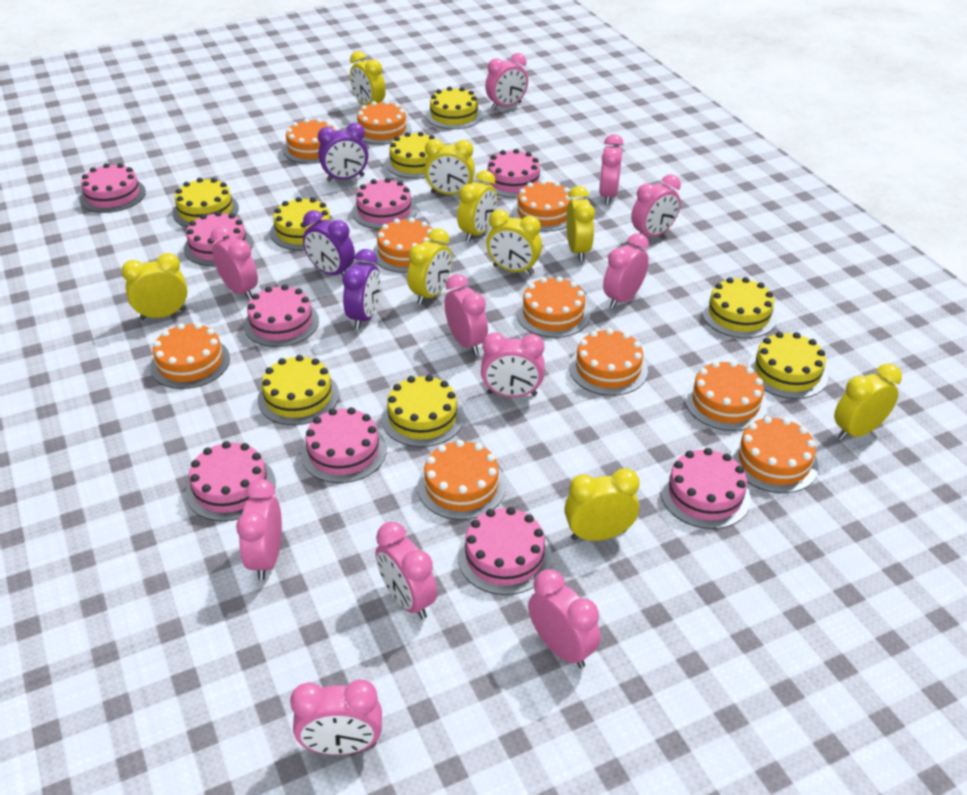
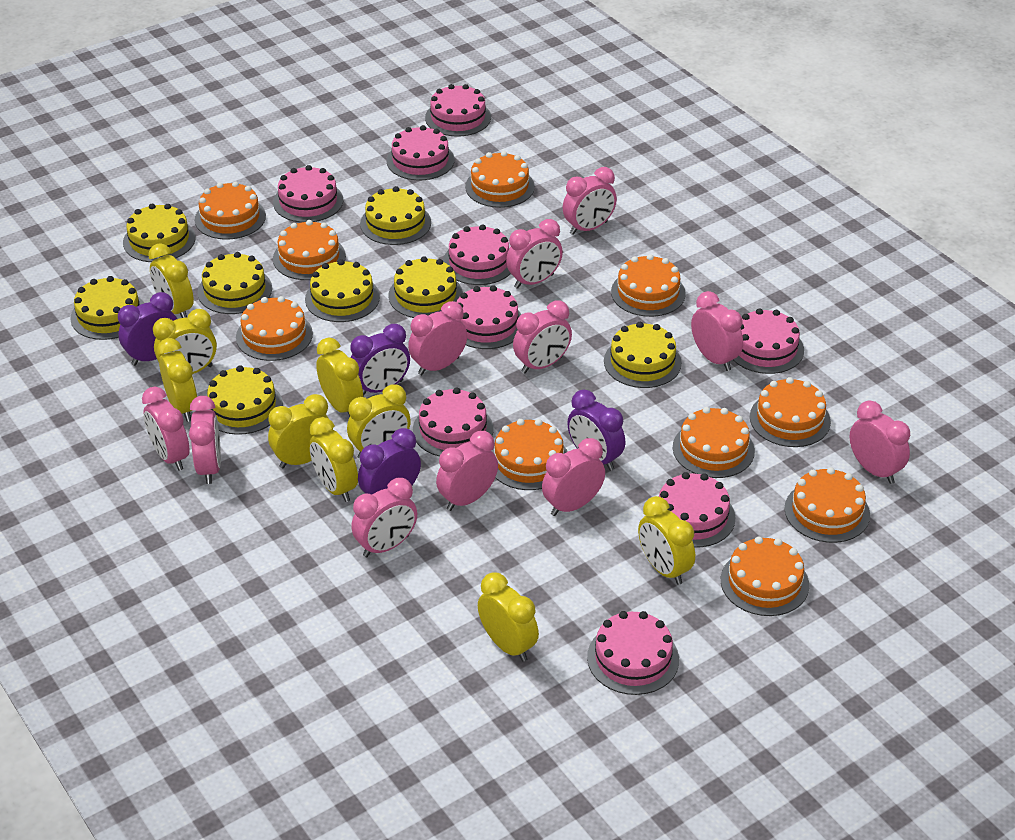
purple clock: [303,210,355,275] [318,123,368,182] [342,249,381,329] = 3 -> [118,292,177,366] [350,324,410,396] [358,428,421,495] [567,390,625,471] = 4

